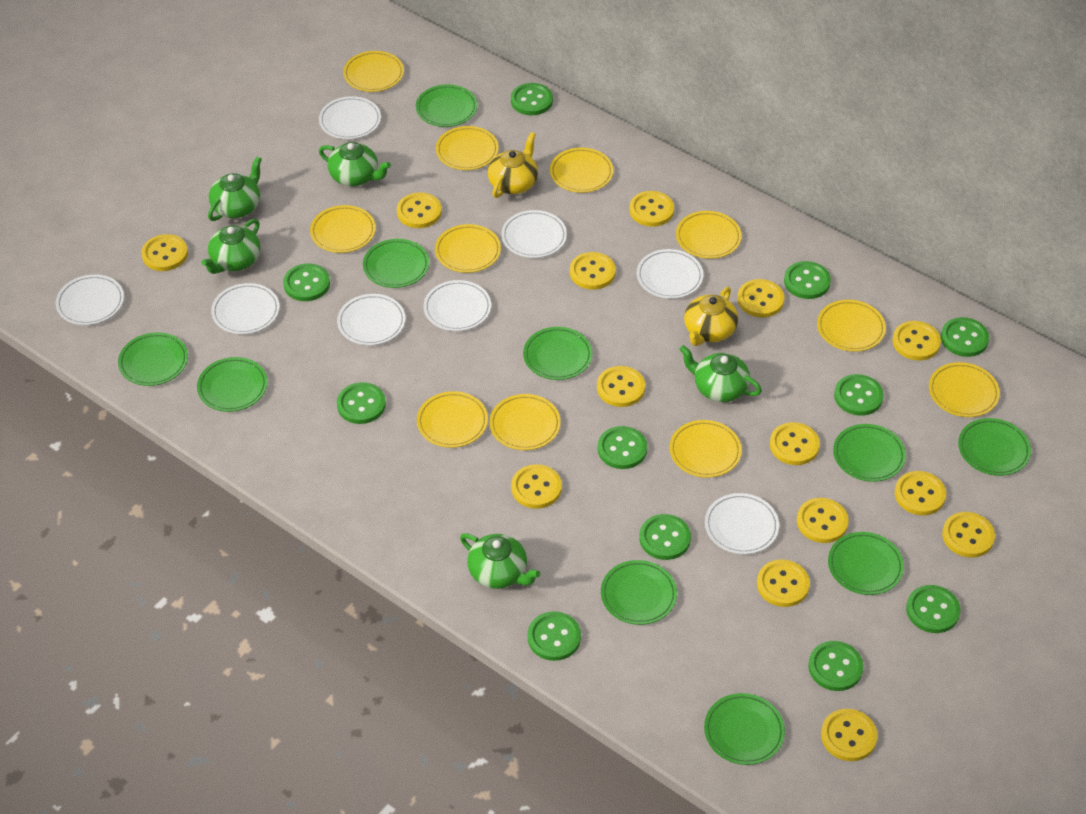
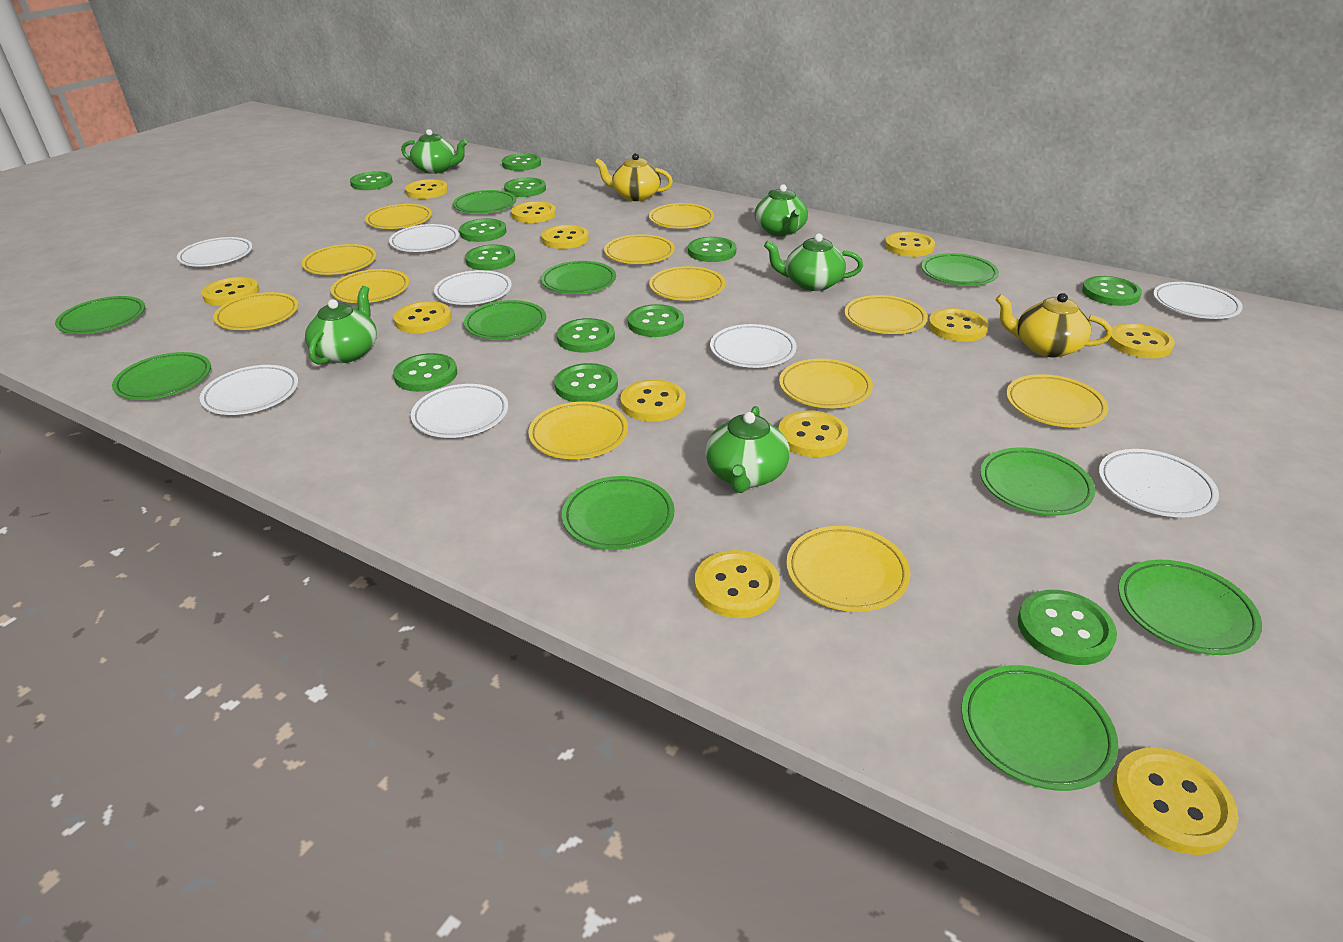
green button: [283,263,330,301] [337,382,386,424] [511,83,553,115] [527,611,581,661] [598,426,647,469] [639,514,691,560] [784,261,831,299] [808,641,863,691] [834,374,884,416] [906,585,961,633] [941,317,989,357] = 11 -> [350,171,393,190] [393,353,457,392] [459,218,506,242] [465,245,515,271] [502,153,541,171] [504,178,546,197] [555,363,618,402] [557,318,615,353] [627,304,684,337] [688,237,736,262] [1018,590,1117,665] [1082,276,1142,306] = 12
yellow button: [141,234,188,271] [397,192,442,228] [511,464,562,509] [570,252,616,290] [597,366,645,407] [629,191,674,227] [737,279,784,318] [757,560,810,607] [770,422,820,465] [797,498,849,543] [821,709,878,761] [892,321,941,360] [895,471,946,515] [942,512,995,558] = 14 -> [201,277,259,306] [394,301,452,333] [405,179,448,199] [511,201,556,223] [541,225,589,249] [621,379,685,421] [695,550,780,618] [778,411,848,457] [885,232,935,257] [928,308,989,342] [1108,323,1175,358] [1113,748,1238,855] = 12
yellow plate: [310,205,376,253] [343,51,404,92] [417,391,488,448] [435,224,501,273] [436,126,499,170] [489,394,561,450] [550,148,613,193] [670,420,742,478] [676,211,742,259] [817,300,886,352] [929,362,1000,417] = 11 -> [213,292,298,330] [302,244,376,275] [331,269,409,303] [365,204,432,229] [528,401,628,459] [604,234,675,264] [649,203,714,228] [649,266,725,301] [779,359,873,408] [786,526,910,612] [844,295,928,334] [1006,374,1109,428] = 12

